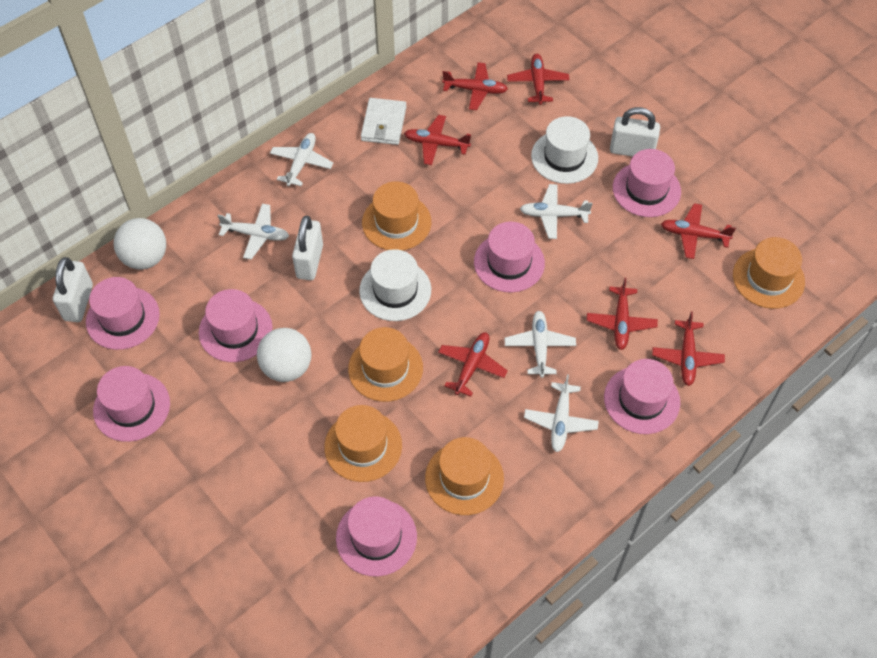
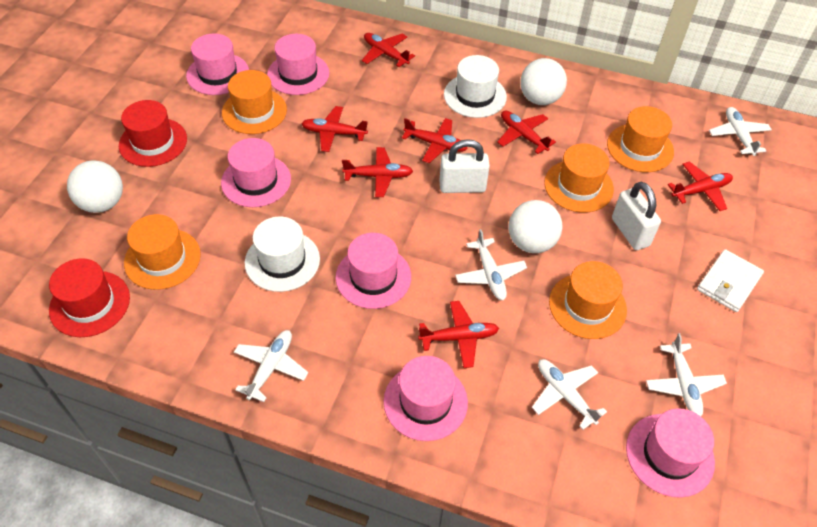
pink hat: [86,277,160,350] [93,366,170,442] [199,289,273,362] [336,496,417,577] [474,222,545,292] [604,359,680,434] [613,149,681,217] = 7 -> [186,33,249,95] [221,138,291,207] [267,34,329,95] [336,233,411,309] [384,356,468,441] [626,408,715,498] = 6
red hat: none = 0 -> [49,258,130,337] [119,100,187,167] = 2
white ball: [114,218,166,270] [257,328,311,382] = 2 -> [67,161,123,213] [508,200,563,253] [520,58,567,105] = 3
white padlock: [53,257,93,322] [292,216,323,280] [610,107,660,157] = 3 -> [439,139,490,193] [612,182,661,250] = 2

